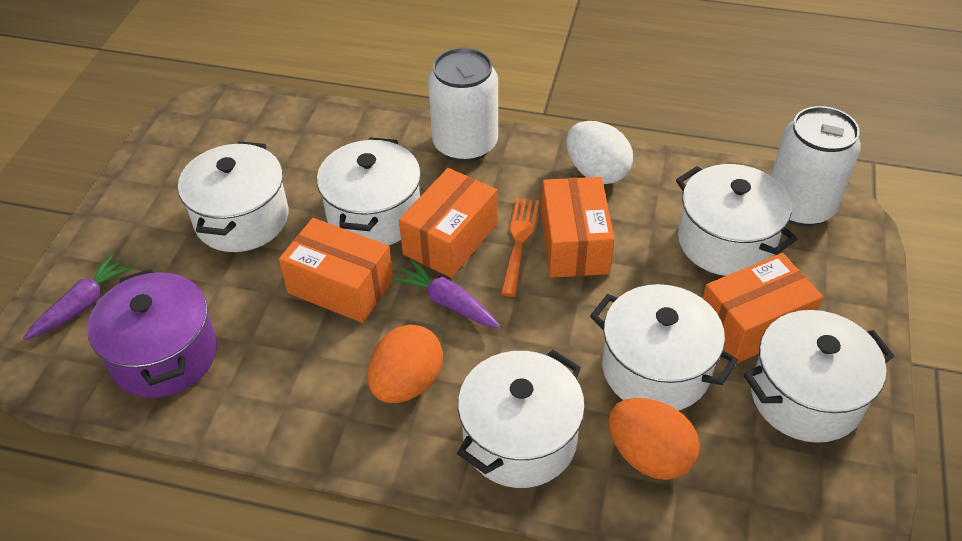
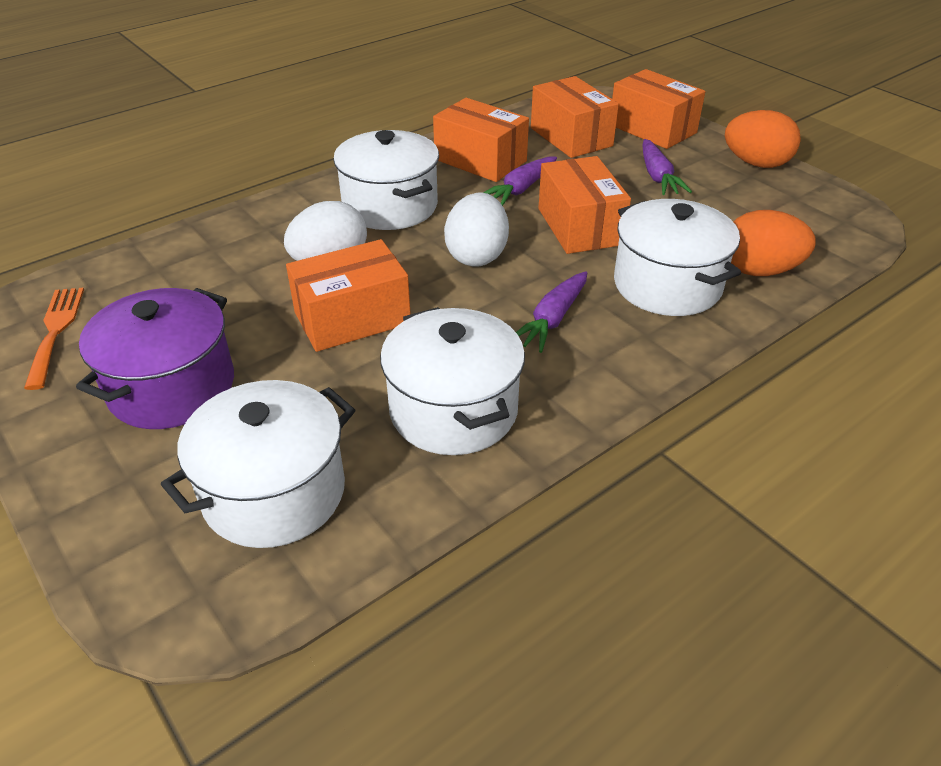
orange box: [279,218,393,323] [399,168,497,278] [541,177,614,278] [702,253,823,364] = 4 -> [286,239,411,352] [433,98,529,182] [531,76,619,158] [538,156,631,254] [612,69,705,149] = 5
purple carrot: [23,253,134,340] [392,259,500,328] = 2 -> [483,157,557,206] [516,271,587,353] [643,139,692,195] = 3
white can: [428,47,498,162] [771,106,861,226] = 2 -> none = 0
white egg: [567,121,633,184] = 1 -> [284,201,367,261] [444,192,509,266] = 2
white pot: [178,141,288,252] [317,137,421,245] [457,350,585,488] [590,284,738,411] [676,164,798,276] [744,310,894,443] = 6 -> [161,380,355,548] [333,130,439,230] [380,307,525,455] [614,199,741,316] = 4

